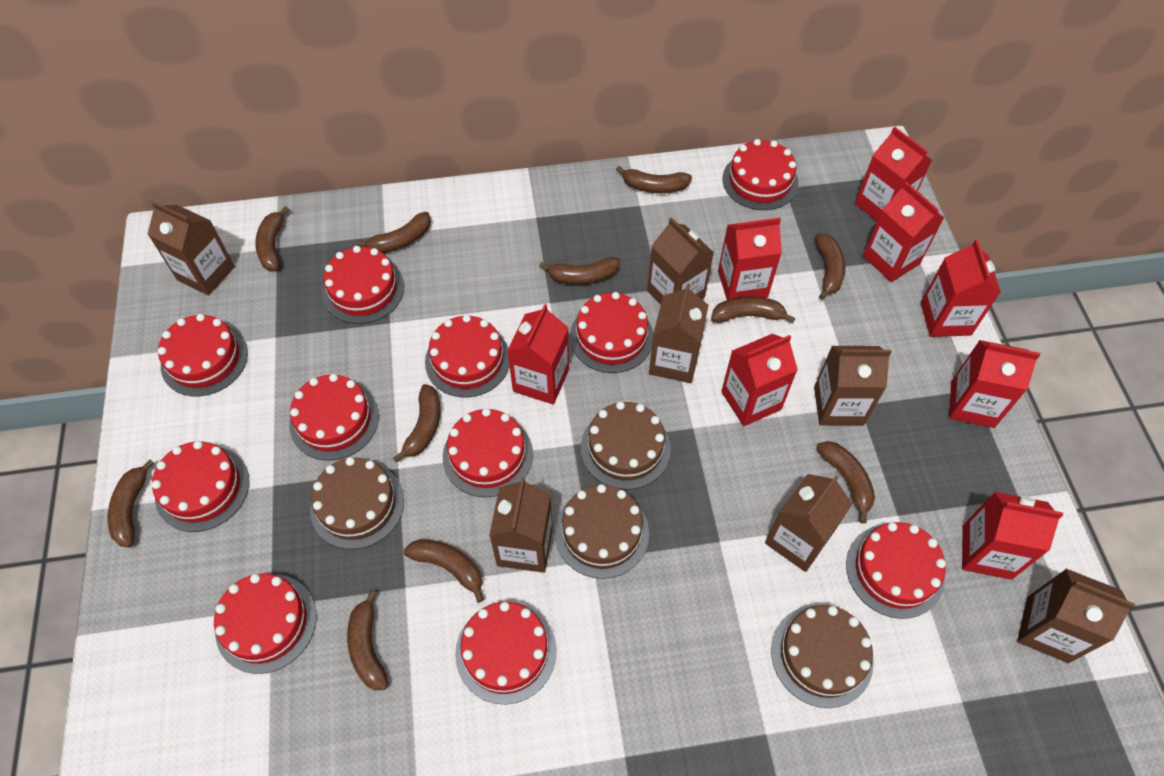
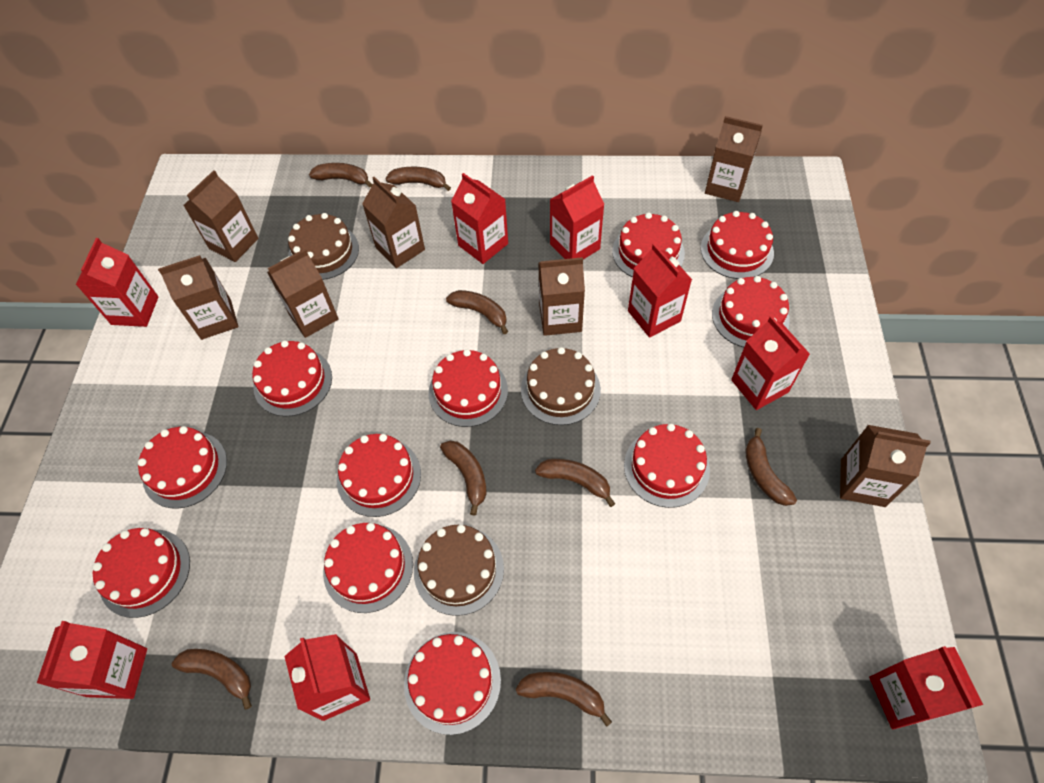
brown banana: [108,459,155,548] [255,206,289,271] [347,590,389,690] [357,212,431,253] [393,384,441,462] [404,539,484,603] [539,257,620,285] [616,166,692,193] [711,297,795,323] [815,233,846,300] [816,441,875,524] = 11 -> [172,649,252,710] [309,163,373,187] [386,166,451,191] [440,441,487,516] [446,290,508,334] [516,672,612,727] [535,459,615,507] [745,428,797,506] = 8
brown cake: [310,457,404,549] [555,484,649,579] [581,401,671,490] [771,605,874,708] = 4 -> [288,213,359,280] [414,525,504,616] [521,347,601,425] = 3

